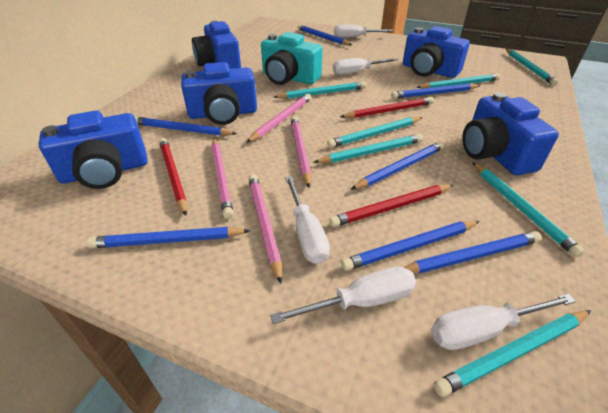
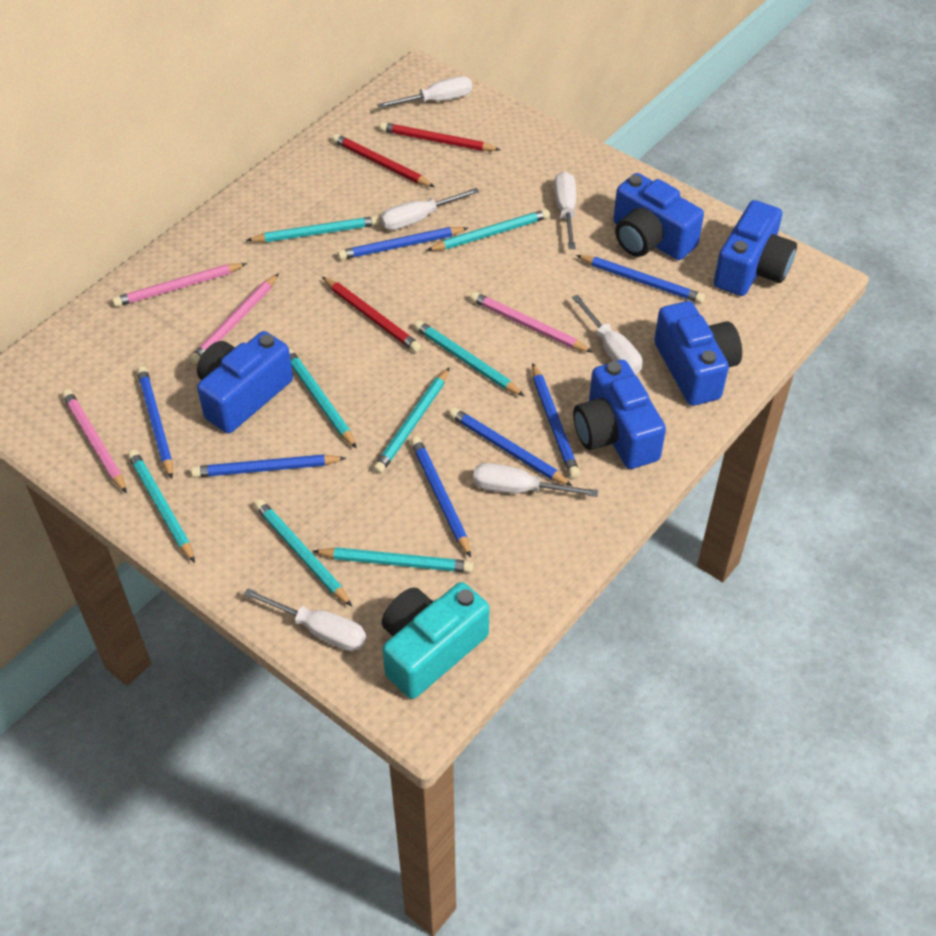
turquoise pencil: [274,81,366,99] [313,134,423,163] [327,117,423,148] [416,73,500,89] [433,310,591,397] [472,162,585,258] [506,49,558,86] = 7 -> [128,450,195,563] [246,216,379,242] [254,499,352,607] [289,348,357,449] [313,547,473,573] [373,368,449,474] [414,320,524,396] [426,209,550,251] = 8
white screwdriver: [270,266,416,324] [285,176,330,264] [333,58,398,75] [334,24,393,38] [431,294,576,350] = 5 -> [244,588,366,651] [377,76,472,109] [380,188,480,230] [473,463,598,497] [554,171,576,249] [572,295,643,375] = 6

